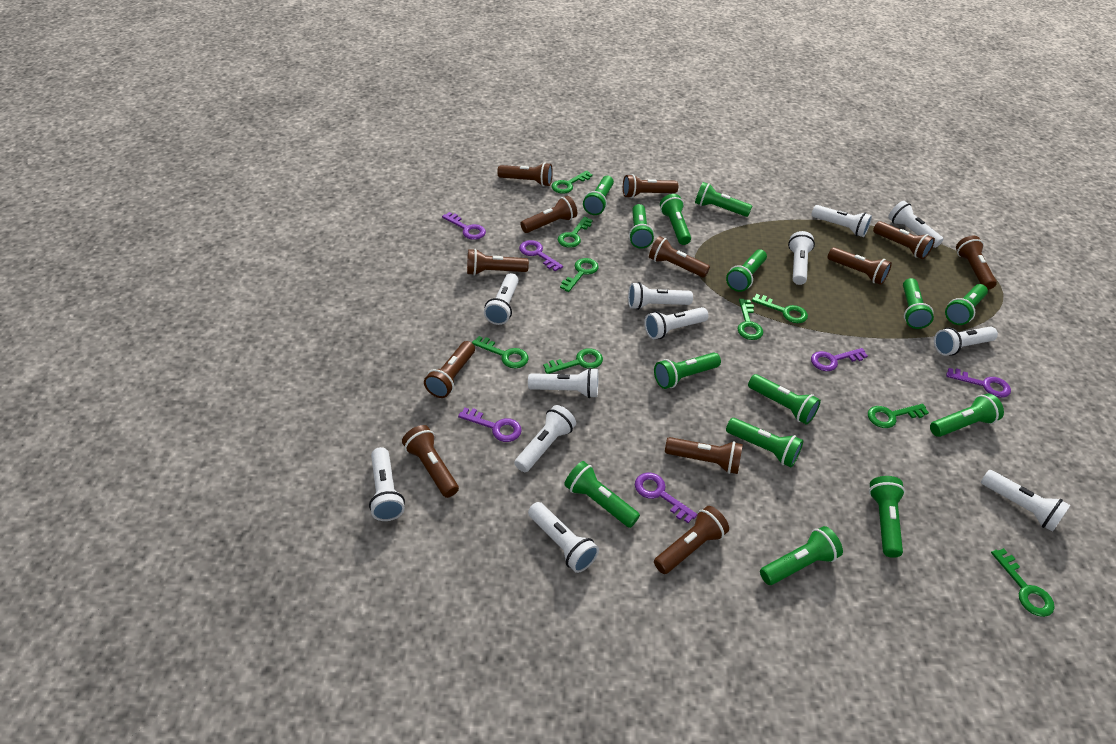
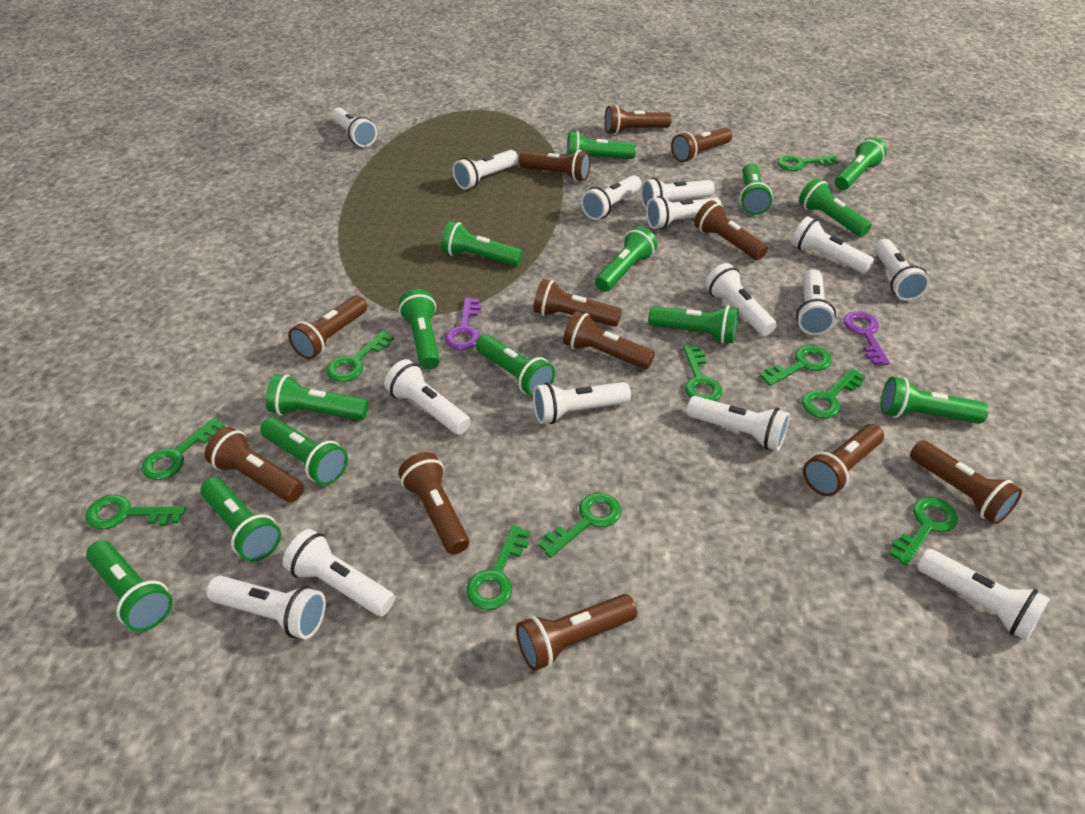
green key: [472,336,529,369] [543,348,603,374] [552,170,593,194] [558,217,592,248] [560,258,599,292] [737,299,763,340] [752,294,808,323] [868,404,929,428] [991,548,1055,617] = 9 -> [85,495,186,529] [141,418,225,480] [326,331,394,382] [466,525,530,610] [538,493,621,558] [683,345,723,401] [760,345,832,386] [777,155,839,171] [802,368,866,419] [889,497,958,566] = 10
purple key: [442,212,486,240] [458,408,522,442] [519,240,563,271] [635,473,698,523] [811,348,868,371] [946,368,1011,398] = 6 -> [445,298,481,350] [844,311,890,365] = 2
white flashlight: [369,447,405,521] [484,273,519,325] [514,405,576,472] [528,368,598,398] [528,502,599,573] [628,282,693,310] [644,307,708,339] [788,231,815,285] [812,205,872,237] [888,201,944,248] [934,327,998,356] [981,470,1070,532] = 12 -> [206,576,326,639] [283,529,395,616] [332,108,377,147] [384,359,471,435] [453,150,519,190] [533,382,631,424] [581,175,642,220] [640,177,715,209] [646,196,722,229] [687,396,790,451] [705,263,777,336] [791,216,874,274] [796,269,836,335] [874,239,930,301] [917,549,1050,641] = 15

